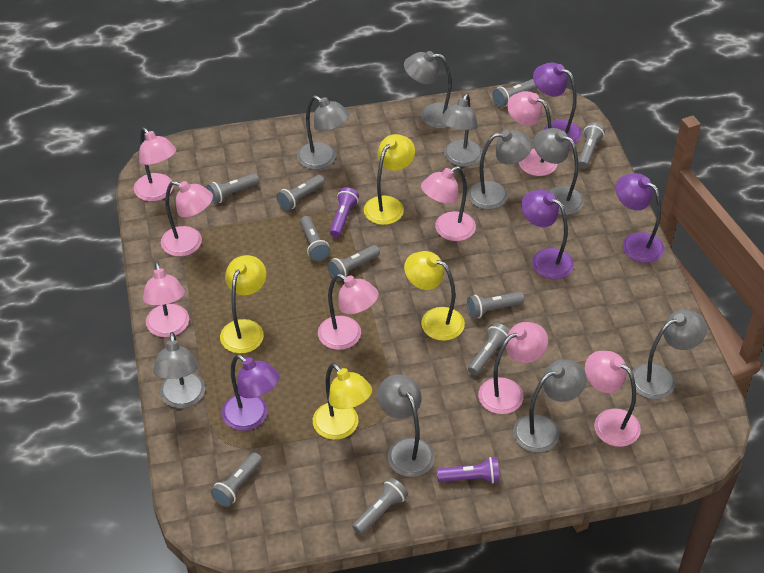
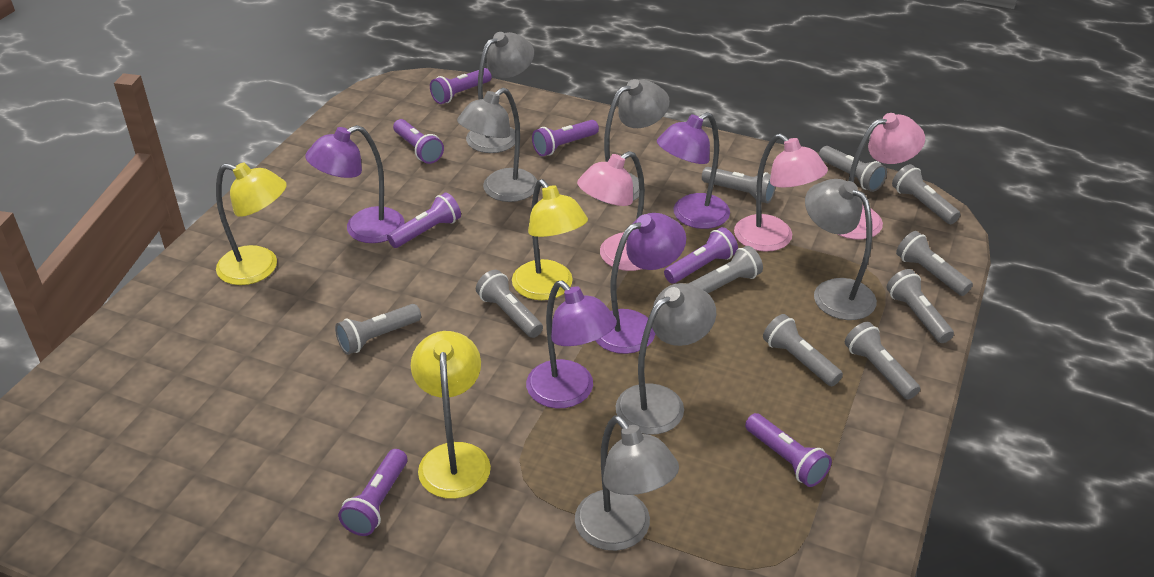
grey lamp: [153,332,205,408] [297,95,349,170] [377,374,435,477] [404,51,452,128] [440,93,483,167] [468,130,532,209] [513,359,587,453] [534,128,584,215] [630,309,707,399] = 9 -> [457,88,538,202] [466,32,534,153] [575,415,679,551] [595,79,670,204] [616,283,716,435] [805,179,877,320] = 6
pink lamp: [134,127,176,201] [143,262,189,337] [161,181,213,256] [318,274,379,350] [421,166,476,241] [478,322,548,414] [507,91,557,176] [585,351,641,447] = 8 -> [577,151,645,271] [734,134,828,252] [838,113,925,239] = 3
purple flashlight: [330,187,359,237] [437,457,500,483] = 2 -> [338,449,407,536] [387,193,461,248] [393,119,444,164] [430,68,492,104] [532,120,599,156] [664,227,738,284] [745,413,832,487] = 7
yellow lamp: [220,255,266,354] [313,363,372,440] [364,134,415,225] [404,251,465,341] = 4 -> [216,163,287,285] [411,331,491,499] [512,179,588,300] = 3

